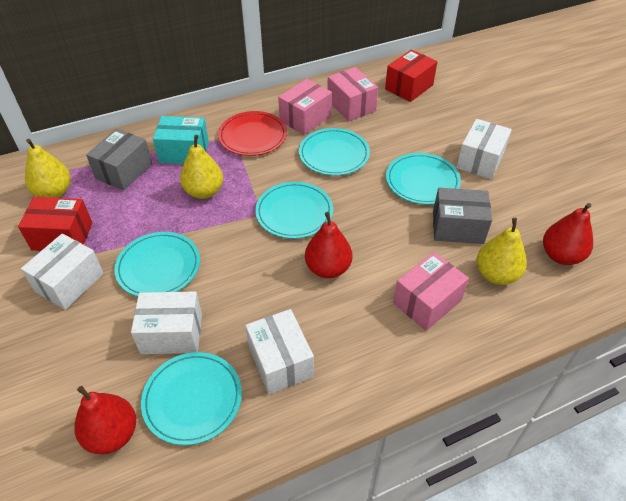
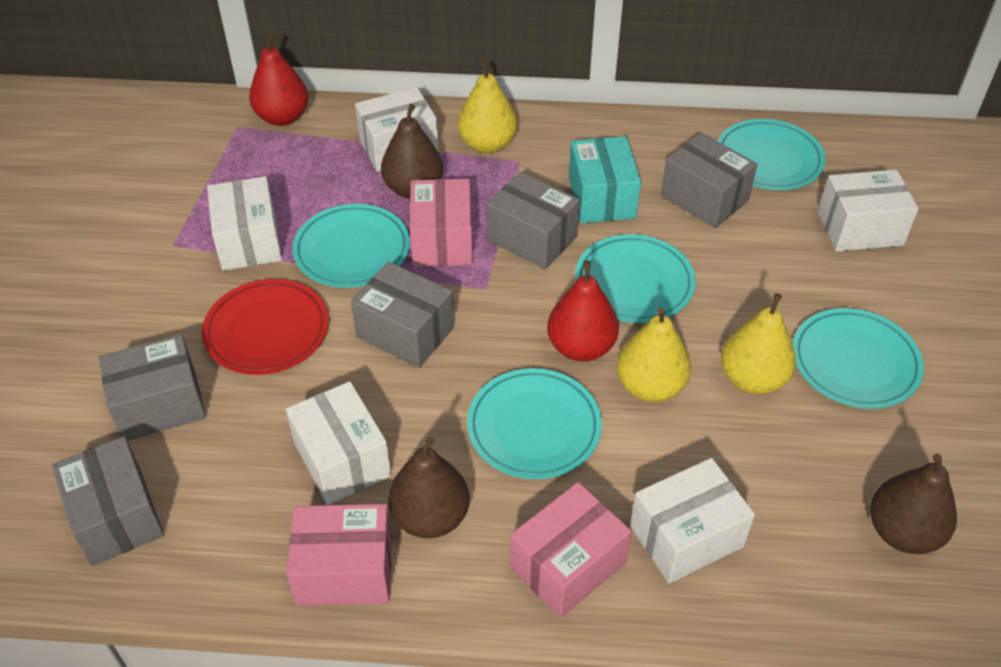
brown pear: none = 0 -> [381,104,443,199] [388,437,470,538] [870,454,957,554] = 3
grey box: [86,129,152,190] [433,188,492,244] = 2 -> [52,436,164,566] [99,334,206,441] [351,262,454,368] [486,172,580,269] [661,133,757,228] = 5
red box: [18,197,92,251] [385,50,437,102] = 2 -> none = 0
red pear: [74,386,136,454] [305,212,352,278] [543,203,593,265] = 3 -> [249,33,309,126] [547,261,619,361] = 2
white box: [21,233,104,310] [131,291,202,354] [245,309,314,394] [456,119,512,179] = 4 -> [207,176,282,271] [286,381,391,505] [355,87,439,172] [630,458,755,583] [818,170,919,252] = 5

